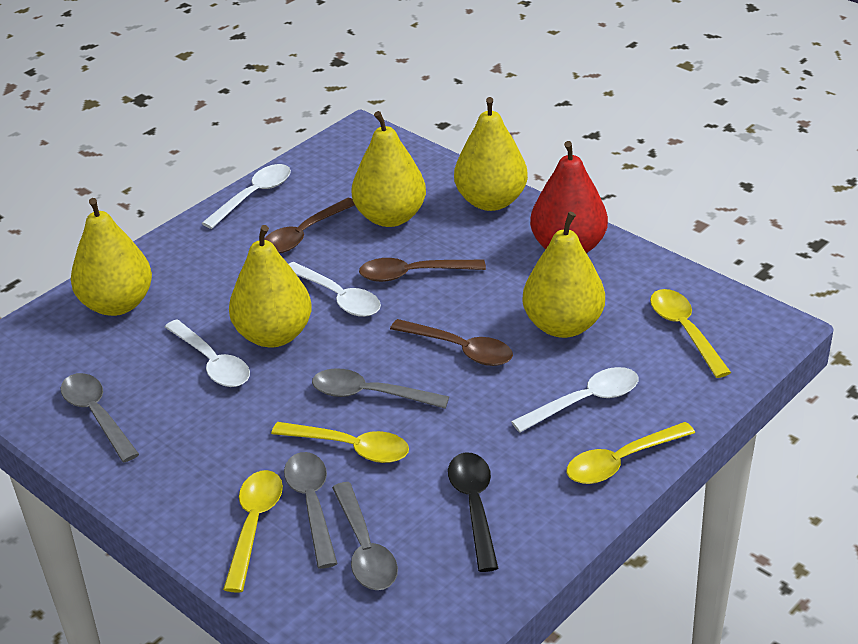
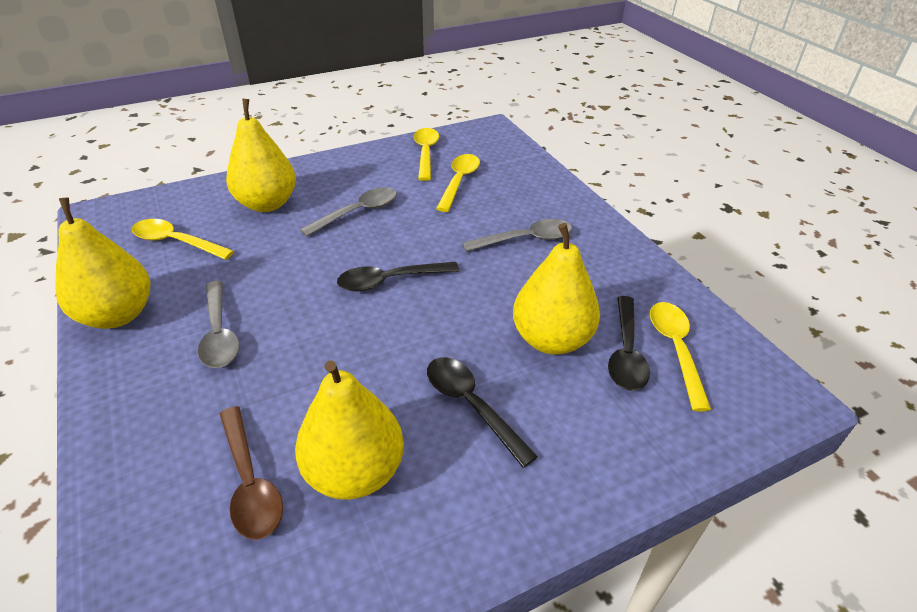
black spoon: [448,453,498,572] = 1 -> [337,262,459,292] [427,357,538,468] [608,296,650,391] = 3
brown spoon: [264,198,355,253] [359,258,486,282] [390,319,513,366] = 3 -> [220,406,283,540] = 1
grey spoon: [61,373,139,462] [284,452,338,569] [312,368,449,409] [332,482,398,590] = 4 -> [198,281,239,368] [300,187,397,237] [462,219,572,252] = 3
red pear: [530,141,608,253] = 1 -> none = 0
white spoon: [165,320,250,387] [202,164,291,229] [289,262,381,317] [511,367,638,433] = 4 -> none = 0
yellow pear: [71,198,152,316] [229,225,312,347] [352,111,426,227] [454,97,528,211] [522,211,605,338] = 5 -> [55,198,150,329] [226,99,296,212] [295,360,404,500] [513,223,600,355] = 4

